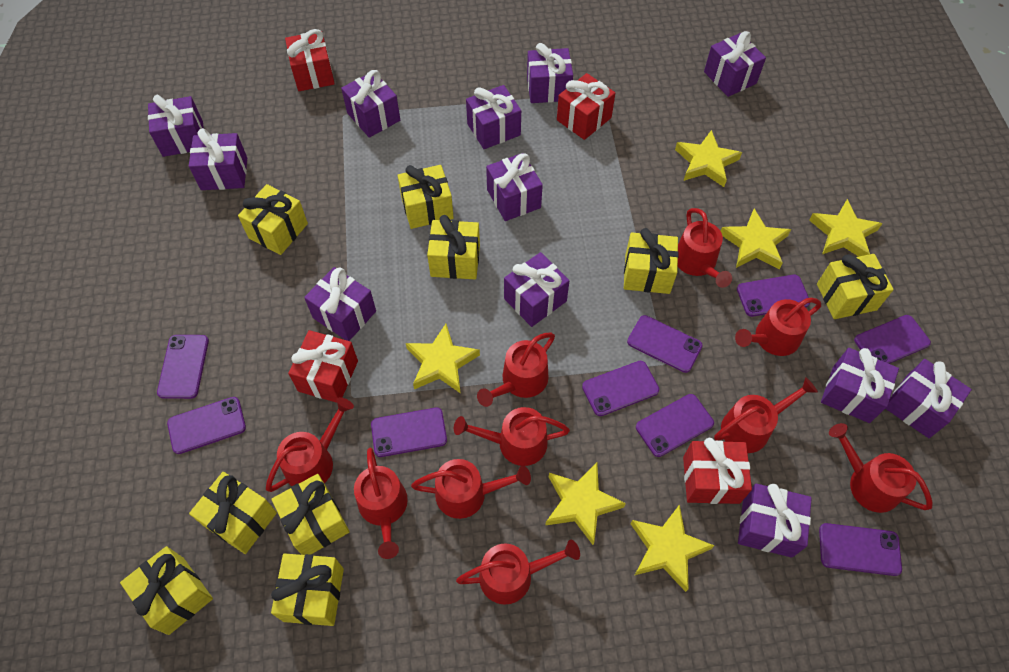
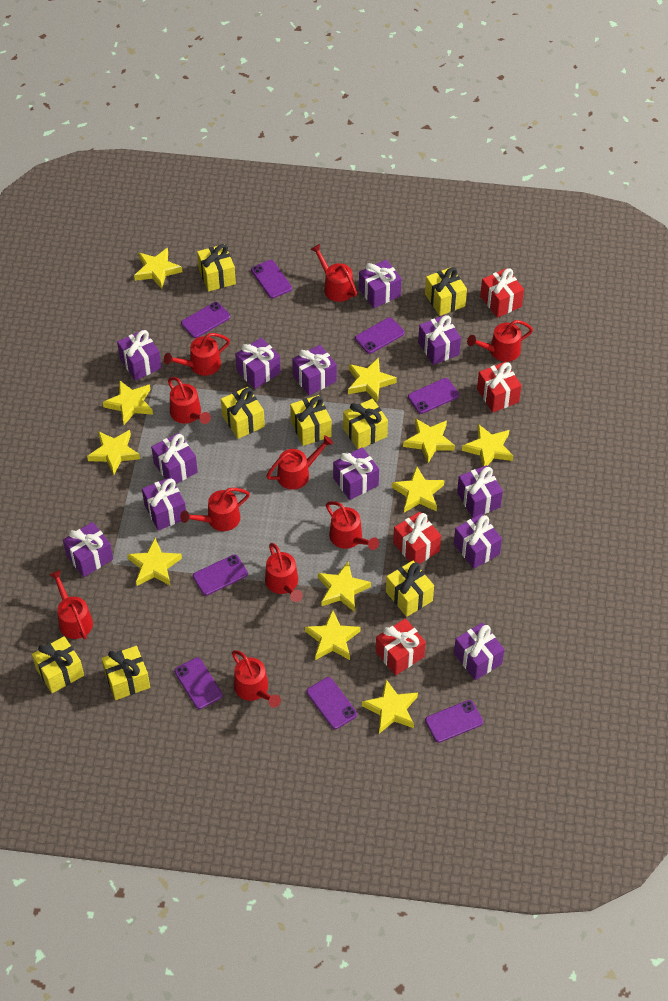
purple phone: [157,335,209,399] [167,397,246,454] [371,408,447,457] [582,361,659,416] [627,315,703,373] [636,394,714,457] [737,275,810,317] [819,523,902,576] [854,315,931,364] = 9 -> [174,657,223,709] [181,302,230,338] [193,555,248,596] [251,260,292,298] [306,677,357,729] [355,317,405,354] [408,378,459,414] [425,700,483,743] = 8
yellow gift: [120,546,213,635] [189,472,277,554] [238,184,308,255] [271,553,344,626] [272,474,350,555] [397,165,454,229] [427,215,480,279] [624,228,679,294] [817,254,894,319] = 9 -> [32,636,84,693] [101,646,150,700] [197,244,236,292] [221,387,265,439] [290,395,331,446] [343,399,388,449] [386,561,434,617] [425,267,467,316] = 8
yellow star: [406,324,480,394] [545,463,626,545] [630,504,714,592] [675,130,742,187] [721,209,791,269] [809,199,883,257] = 6 -> [87,430,140,475] [103,380,153,425] [127,538,182,586] [134,248,182,289] [305,610,360,660] [318,562,371,612] [348,357,397,403] [362,680,418,734] [392,466,444,513] [403,418,455,463] [462,424,513,467] = 11

